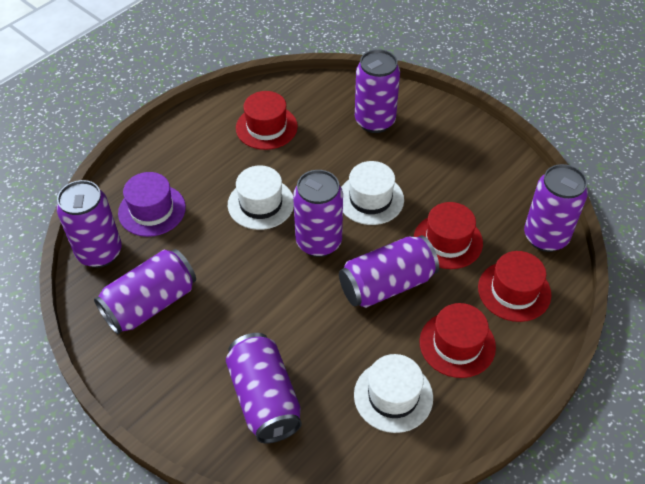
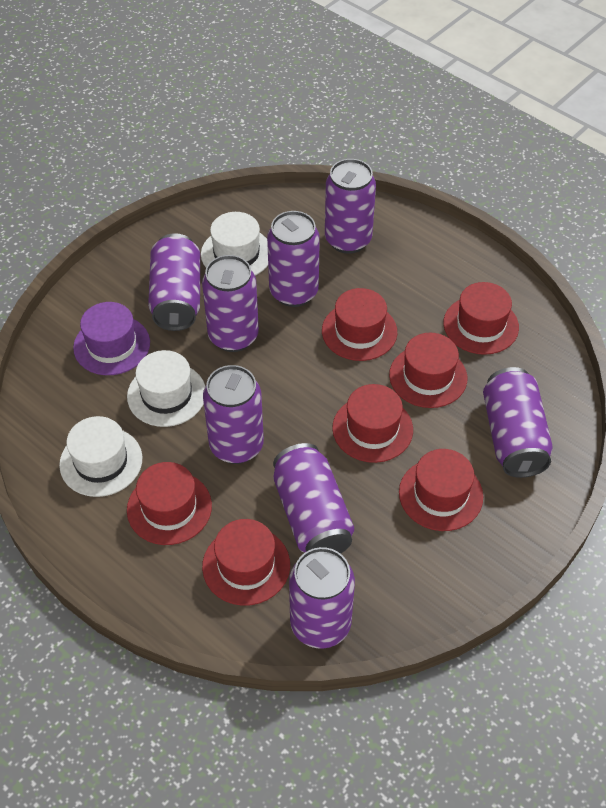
purple can: [57,180,122,268] [94,249,196,334] [226,333,302,443] [293,170,343,257] [339,235,439,308] [355,49,400,133] [524,164,588,252] = 7 -> [148,233,200,331] [202,255,259,352] [203,365,264,464] [267,211,320,307] [273,443,354,554] [289,547,355,649] [325,159,376,254] [483,367,553,478] = 8
red hat: [236,91,298,150] [414,202,483,269] [419,303,496,378] [478,251,551,322] = 4 -> [127,462,212,545] [202,519,290,606] [322,288,397,361] [332,384,413,463] [389,333,467,408] [399,449,483,531] [443,282,519,355] = 7

